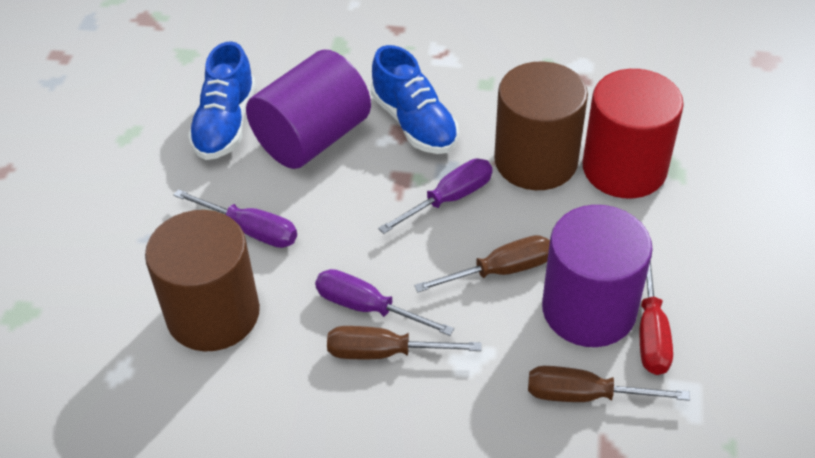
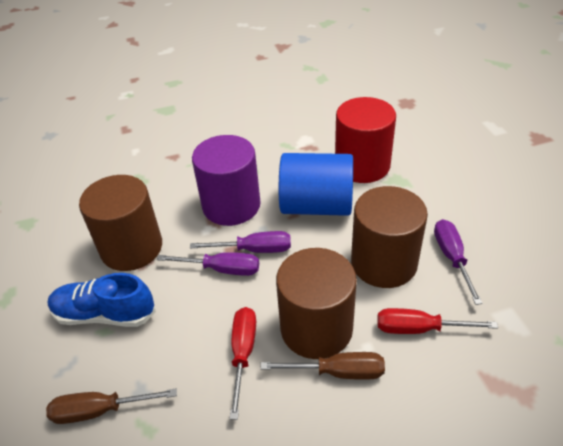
blue cylinder: none = 0 -> [279,153,353,216] = 1
blue shoe: [188,41,256,160] [371,45,459,154] = 2 -> [47,273,156,327] = 1
brown cylinder: [145,210,260,351] [494,61,588,190] = 2 -> [79,175,162,271] [276,248,357,359] [351,186,428,288] = 3
brown screwdriver: [327,326,482,359] [414,235,550,292] [528,366,690,402] = 3 -> [46,388,177,424] [260,352,385,380] = 2
purple cylinder: [246,49,371,169] [542,205,653,347] = 2 -> [192,135,260,226] = 1
red screwdriver: [640,256,673,375] = 1 -> [229,307,256,420] [377,308,498,334] = 2

